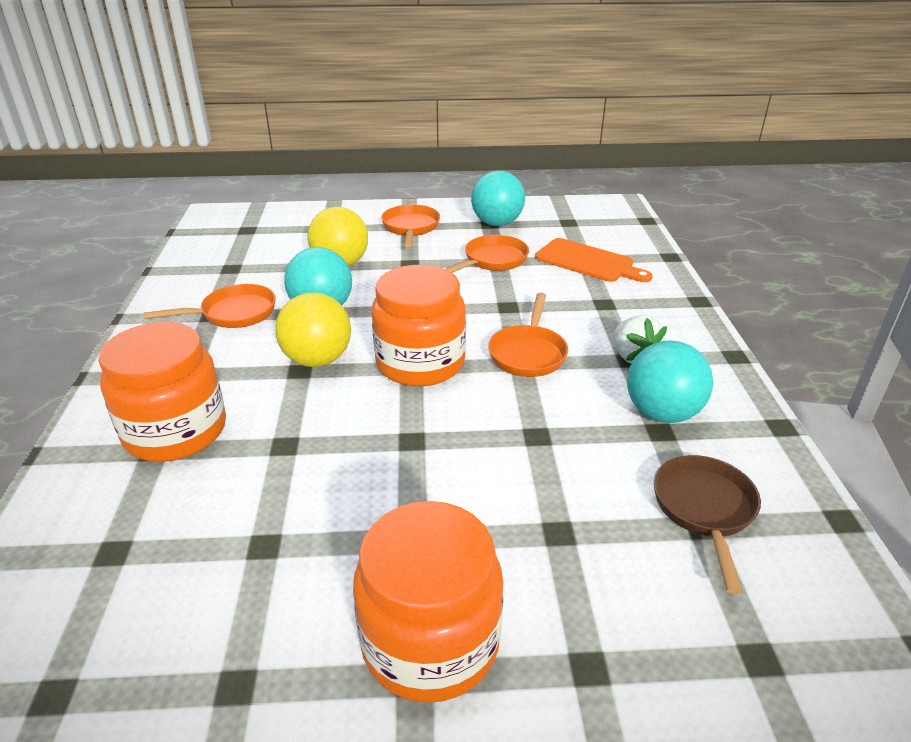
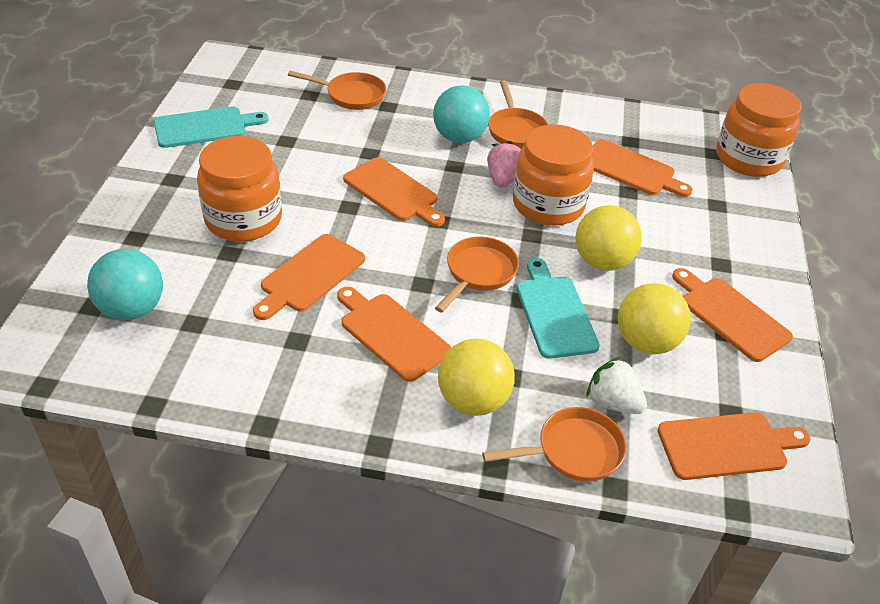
brown pan: [654,455,761,594] = 1 -> none = 0
orange cutting board: [535,238,653,282] = 1 -> [253,234,365,320] [337,287,451,382] [343,157,445,227] [592,139,693,197] [657,412,811,480] [672,268,793,362] = 6
pink strawberry: none = 0 -> [487,141,522,188] = 1
turquoise ball: [284,247,352,305] [471,171,525,226] [627,340,713,423] = 3 -> [87,249,163,321] [433,85,490,143] = 2
turquoise cutting board: none = 0 -> [154,106,269,148] [516,258,600,359] = 2
yellow ball: [275,293,351,367] [308,207,368,266] = 2 -> [438,339,515,416] [576,205,642,271] [618,283,691,354] = 3

